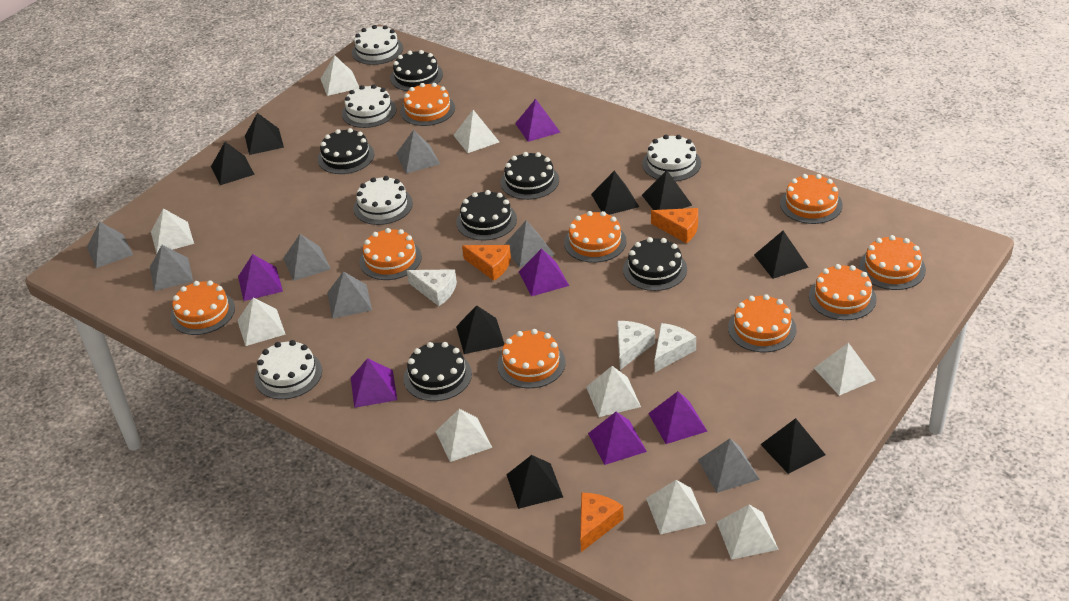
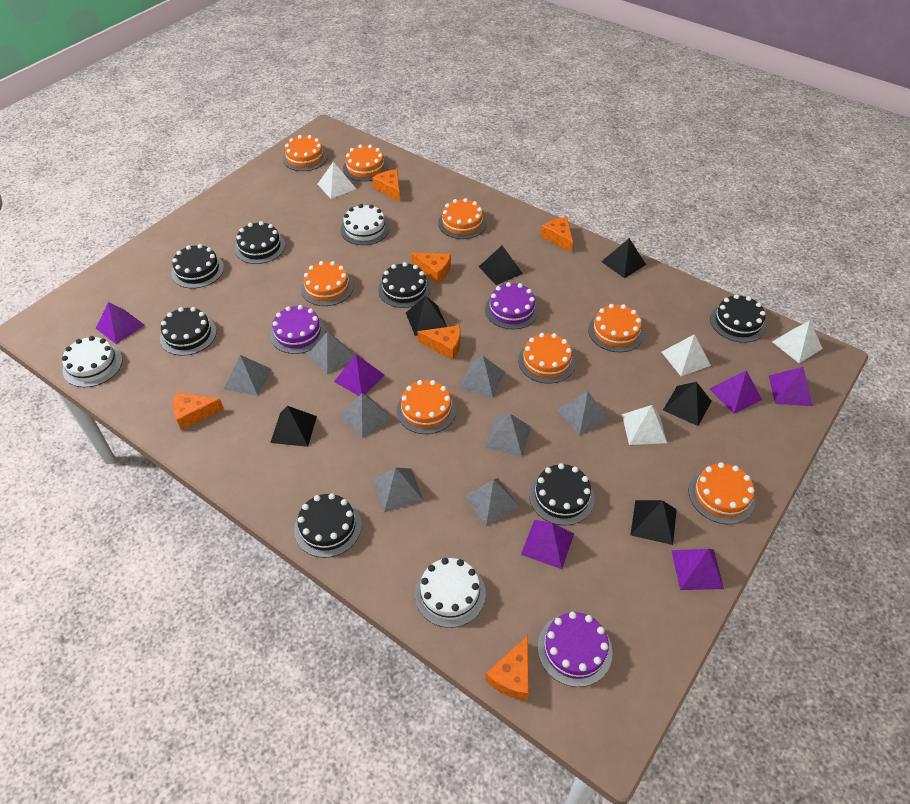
black cake: [318,128,374,174] [390,50,443,91] [403,342,472,401] [456,190,517,240] [501,152,559,200] [623,237,687,291] = 6 -> [160,307,217,356] [171,244,224,289] [235,221,285,264] [294,493,362,558] [378,262,431,308] [529,463,595,525] [710,294,766,343] = 7
black pyramid: [211,142,255,185] [245,113,284,155] [456,305,504,354] [506,455,563,509] [591,171,639,215] [642,170,692,210] [754,231,809,279] [760,418,826,474] = 8 -> [270,406,317,447] [406,296,447,336] [479,246,523,285] [601,238,646,278] [631,500,677,545] [663,382,712,426] = 6
grey pyramid: [87,222,133,268] [150,245,193,291] [283,234,331,281] [327,271,372,319] [396,130,440,173] [504,220,555,268] [698,438,760,493] = 7 -> [224,355,272,396] [307,332,355,375] [339,393,392,438] [373,468,423,512] [459,356,505,398] [464,478,521,526] [485,414,531,457] [557,391,609,436] = 8
orange cake: [170,281,235,335] [360,228,422,280] [401,83,455,126] [497,329,566,388] [564,211,627,263] [728,294,796,352] [780,174,843,224] [809,264,876,320] [859,235,926,290] = 9 -> [283,135,328,171] [301,261,354,306] [343,145,388,182] [397,380,456,434] [438,198,487,239] [518,333,575,384] [588,304,644,352] [689,462,755,524] = 8
orange cheese: [462,245,511,281] [580,493,624,552] [651,208,698,243] = 3 -> [173,393,224,430] [372,169,400,201] [412,253,451,283] [418,325,460,360] [486,635,529,700] [541,217,573,252] = 6
purple cake: none = 0 -> [270,305,326,354] [485,282,539,329] [537,612,613,687] = 3
white cake: [254,340,322,399] [342,84,396,128] [352,25,403,65] [353,176,413,225] [642,135,701,182] = 5 -> [62,336,122,387] [340,204,389,245] [415,558,486,628] = 3
white cheese: [407,269,457,306] [617,321,655,370] [655,323,696,372] = 3 -> none = 0
white pyramid: [151,208,194,254] [237,297,286,346] [321,55,359,96] [435,409,492,462] [453,110,499,153] [586,366,641,417] [646,480,706,534] [717,505,779,560] [814,343,876,396] = 9 -> [318,162,356,199] [622,405,667,445] [662,334,711,376] [772,321,823,363] = 4

